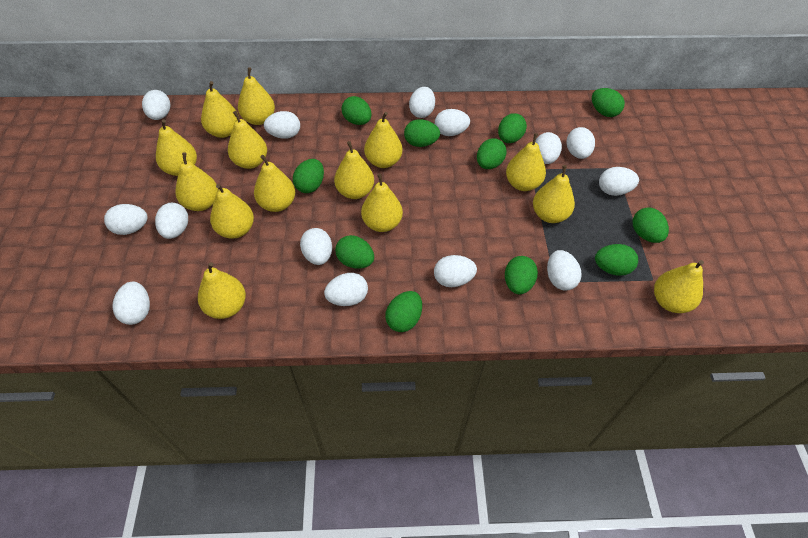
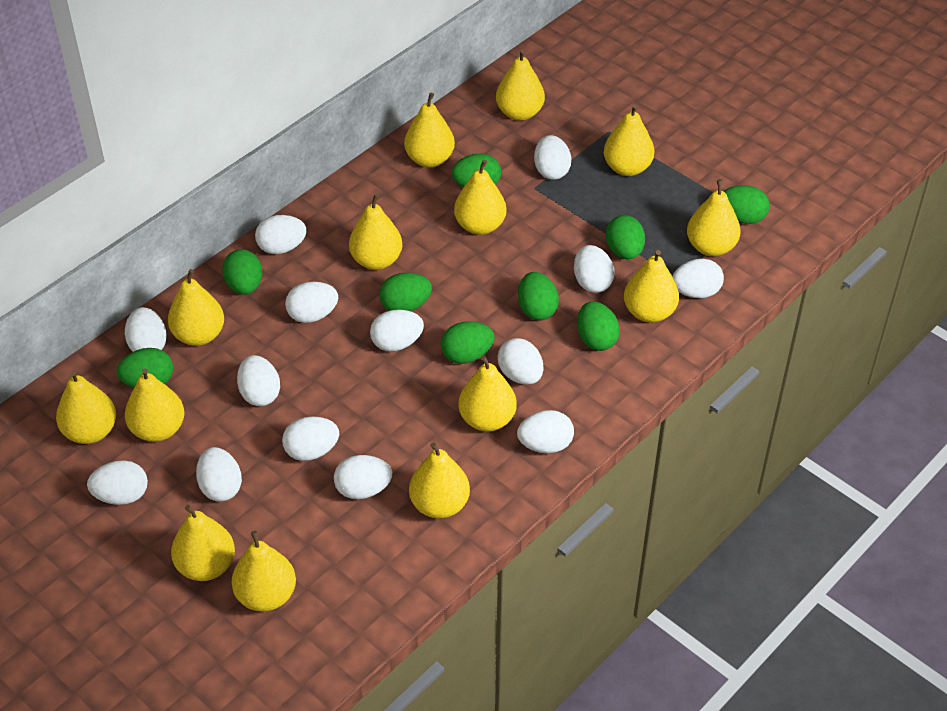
green egg: [293,159,324,193] [335,235,374,269] [341,96,372,125] [385,291,422,332] [404,119,440,147] [477,138,507,169] [498,113,527,143] [505,256,538,294] [592,88,625,117] [595,244,638,276] [633,207,669,243] = 11 -> [117,348,173,388] [222,249,262,295] [379,273,432,311] [441,321,495,364] [452,154,501,187] [518,272,559,320] [577,301,620,351] [606,215,645,259] [724,185,770,224] = 9

